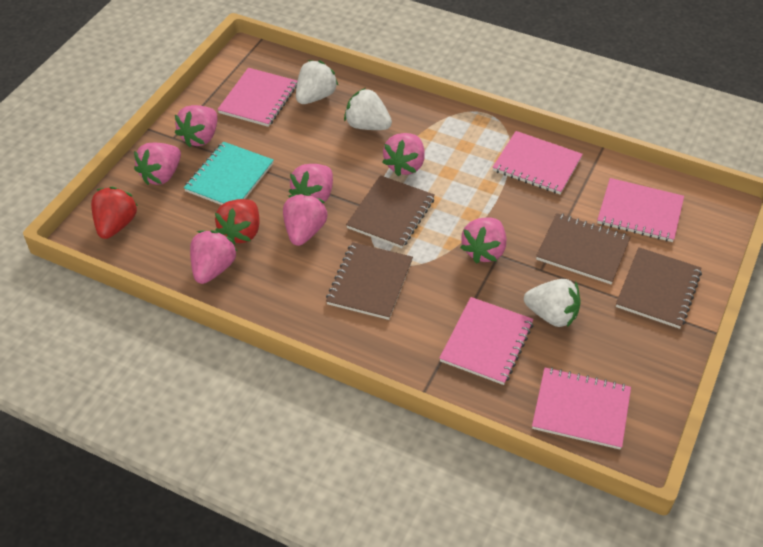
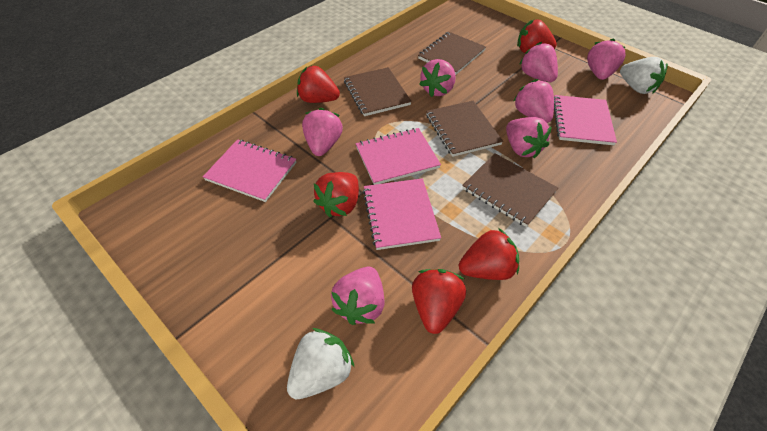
pink notebook: [217,68,297,127] [439,297,534,385] [493,131,583,194] [532,367,631,449] [597,178,684,242] = 5 -> [203,139,296,202] [356,128,441,185] [363,178,441,250] [554,95,617,145] = 4
red strawberry: [91,186,138,239] [215,199,260,245] = 2 -> [297,66,340,103] [313,172,359,217] [412,269,466,334] [459,228,519,280] [517,19,557,53] = 5
turquoise notebook: [184,142,274,205] = 1 -> none = 0
white strawberry: [296,60,339,104] [344,88,392,130] [524,279,581,327] = 3 -> [287,328,354,399] [620,57,668,94] = 2

